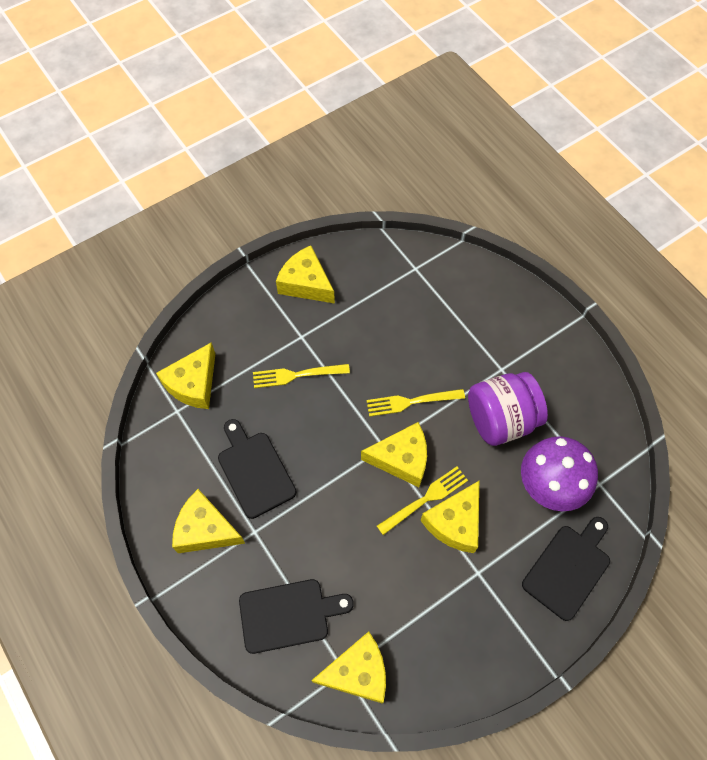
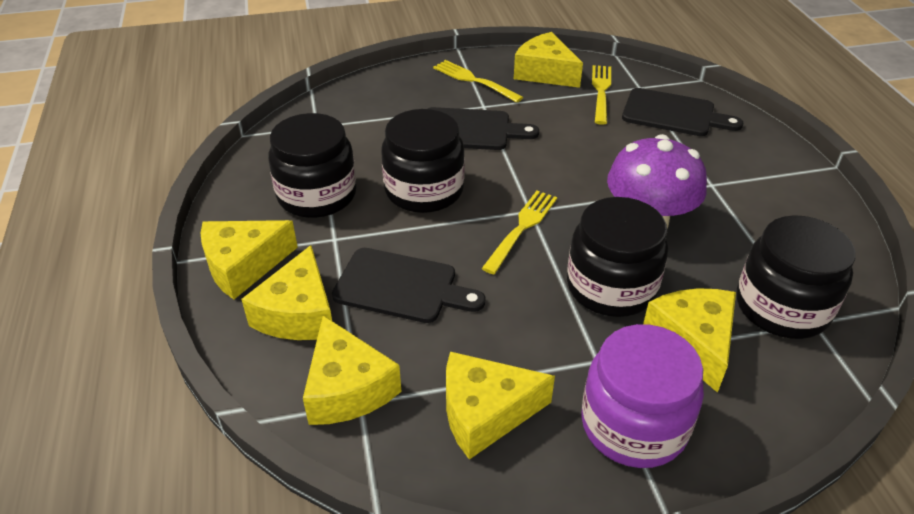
black jar: none = 0 -> [268,113,357,218] [381,109,465,213] [567,197,668,317] [737,215,855,339] = 4

